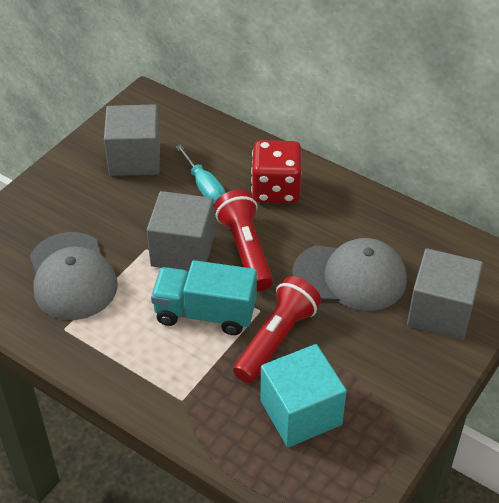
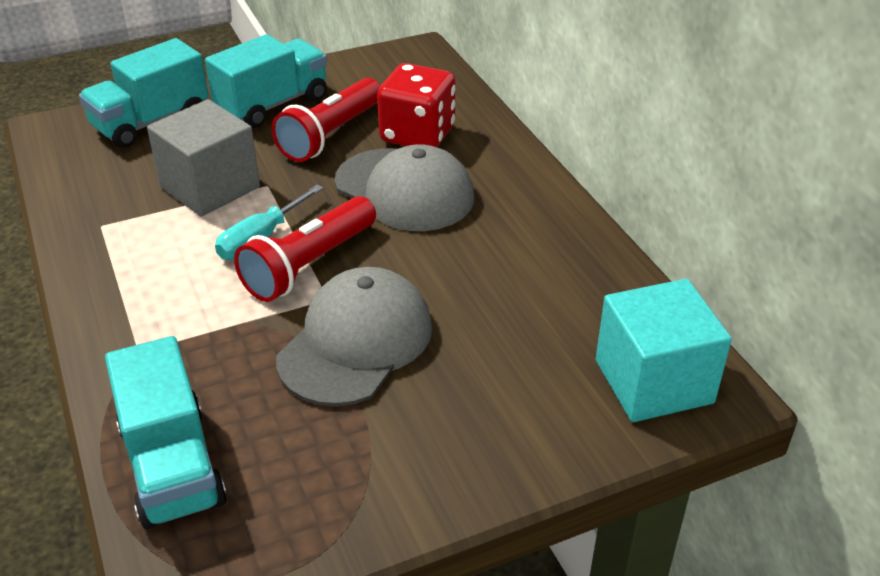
grey cube: [104,104,160,176] [147,191,215,272] [407,248,483,340] = 3 -> [147,99,260,217] = 1
turquoise truck: [151,260,257,335] = 1 -> [79,38,209,148] [105,336,227,529] [205,34,327,128] = 3

